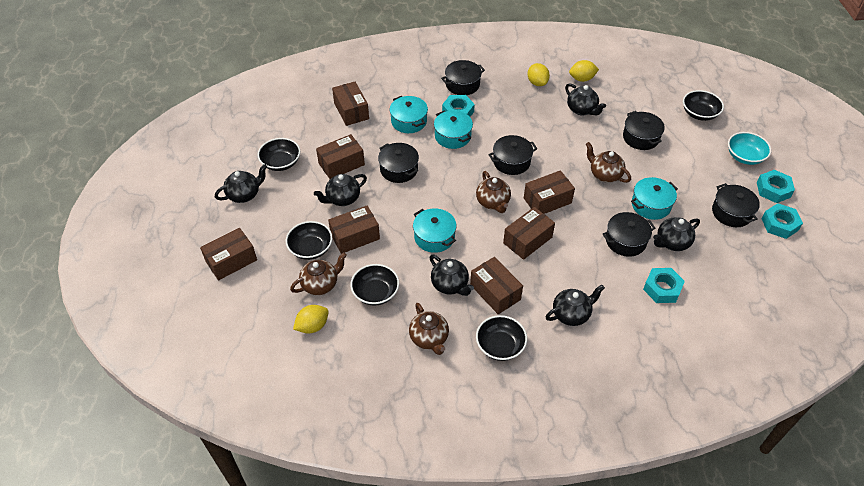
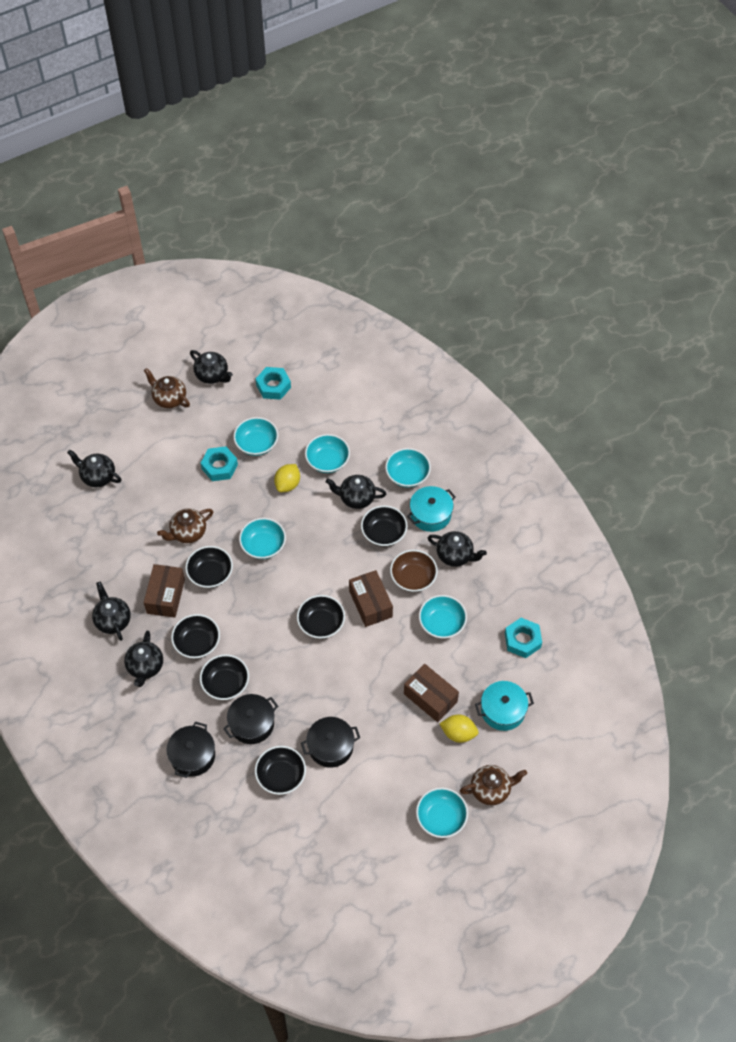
black bowl: [257,138,300,171] [286,221,333,260] [350,264,399,305] [476,315,527,361] [683,90,724,121] = 5 -> [171,614,220,658] [185,546,233,588] [200,654,249,700] [255,746,306,795] [297,595,345,639] [361,506,408,547] = 6
black pot: [378,143,419,183] [441,60,485,95] [488,135,537,175] [603,212,655,257] [623,111,665,150] [712,183,760,227] = 6 -> [167,721,215,778] [223,694,278,744] [301,717,360,768] = 3
brown bowl: none = 0 -> [390,550,438,592] = 1
brown box: [200,228,257,280] [316,134,365,179] [328,206,380,254] [332,82,369,126] [470,257,523,314] [503,207,555,260] [524,170,575,214] = 7 -> [144,564,185,618] [349,570,393,627] [404,664,459,722] = 3
brown teapot: [290,252,347,295] [409,303,449,355] [476,171,511,213] [586,142,631,183] = 4 -> [144,368,190,409] [157,508,213,543] [460,765,527,805] = 3
turquoise bowl: [728,132,771,165] = 1 -> [233,417,278,456] [239,518,286,559] [305,434,350,473] [385,448,431,488] [416,787,468,838] [419,595,467,639] = 6
turquoise nut: [442,95,475,117] [643,268,685,303] [757,170,795,203] [761,203,803,239] = 4 -> [201,446,238,481] [256,367,291,400] [505,618,542,658] = 3
turquoise pot: [390,96,428,133] [413,208,457,253] [434,110,473,149] [631,177,678,220] = 4 -> [407,486,456,532] [475,681,534,731] = 2
yellow lemon: [293,305,329,334] [528,63,550,86] [569,60,599,82] = 3 -> [274,464,300,492] [439,715,478,743] = 2

